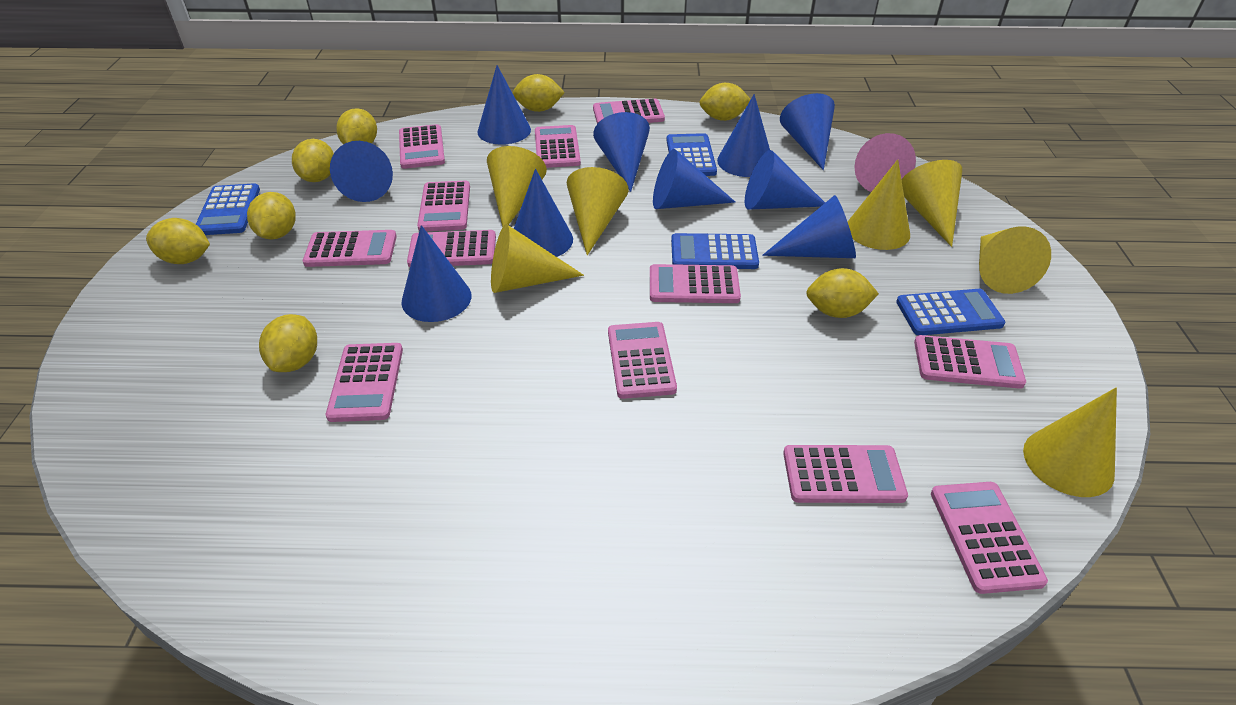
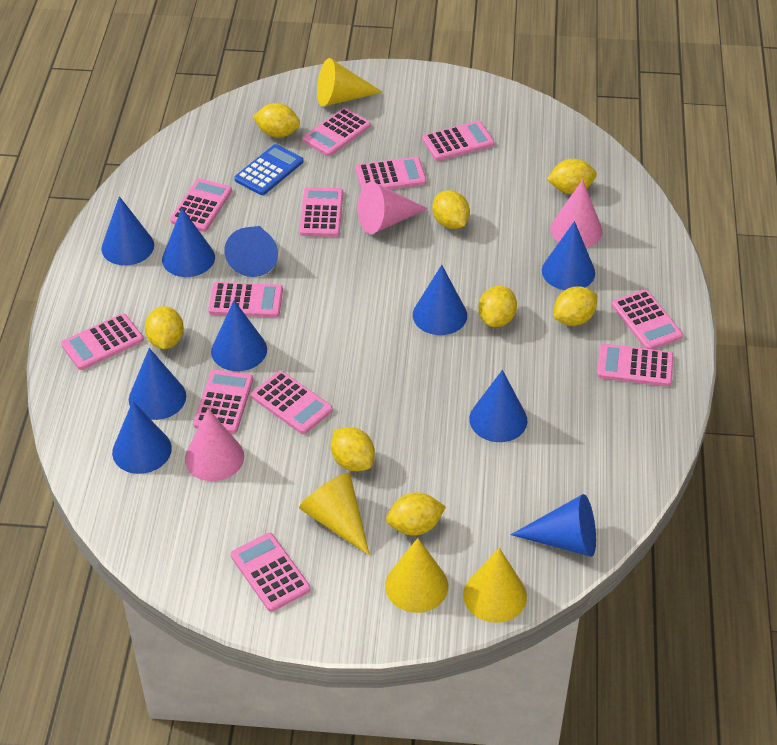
blue calculator: [196,183,260,235] [666,133,717,176] [671,233,759,269] [896,289,1005,335] = 4 -> [234,144,303,195] = 1
pink cone: [854,133,916,192] = 1 -> [185,408,244,481] [358,181,428,234] [550,180,603,247] = 3
yellow cone: [487,146,547,227] [491,224,584,293] [567,167,629,256] [848,159,910,250] [901,160,962,247] [979,226,1051,294] [1023,388,1117,497] = 7 -> [299,473,370,556] [317,58,383,107] [385,538,448,613] [463,548,527,623] = 4

